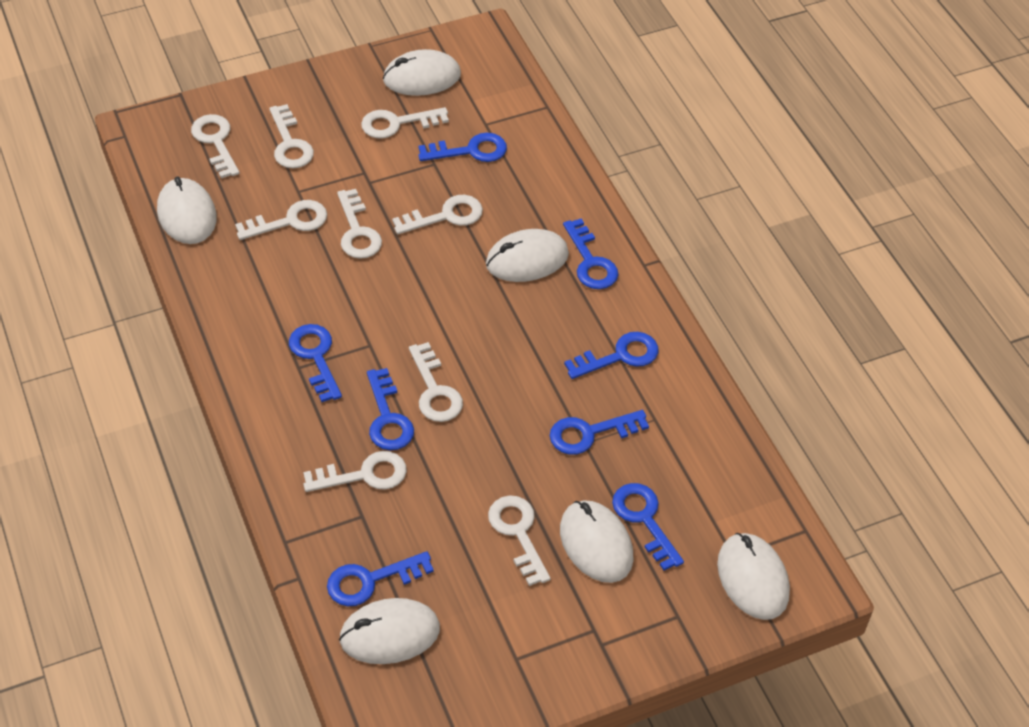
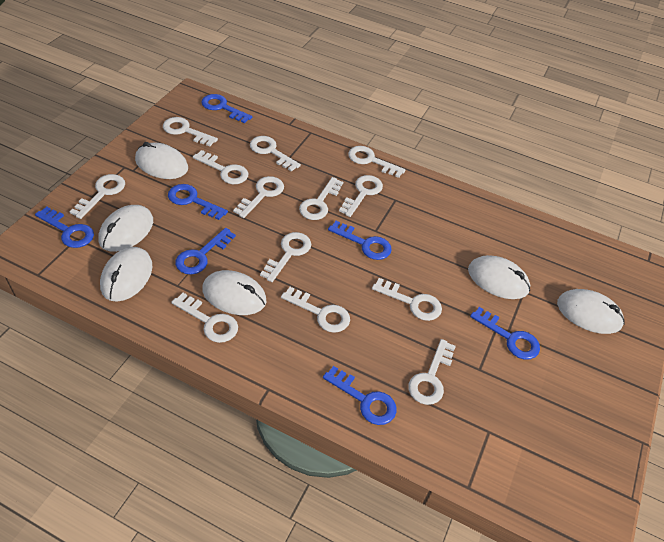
blue key: [289,324,342,402] [327,551,434,606] [367,368,414,450] [418,133,507,162] [550,410,649,455] [563,219,618,289] [564,332,658,379] [612,483,684,571] = 8 -> [35,207,94,248] [168,184,228,220] [175,228,236,274] [201,94,252,123] [323,366,397,425] [328,221,392,260] [470,307,540,359] = 7
white key: [191,114,239,178] [235,200,327,240] [269,104,314,168] [303,451,407,492] [337,189,382,259] [361,107,449,139] [392,195,483,234] [409,342,463,422] [488,495,551,586] = 9 -> [70,174,125,219] [163,117,218,146] [172,293,238,343] [193,150,248,184] [233,176,284,218] [250,136,301,172] [260,232,311,282] [281,287,350,333] [299,177,343,220] [339,175,383,217] [348,146,406,178] [372,278,442,321] [408,339,456,405] = 13

